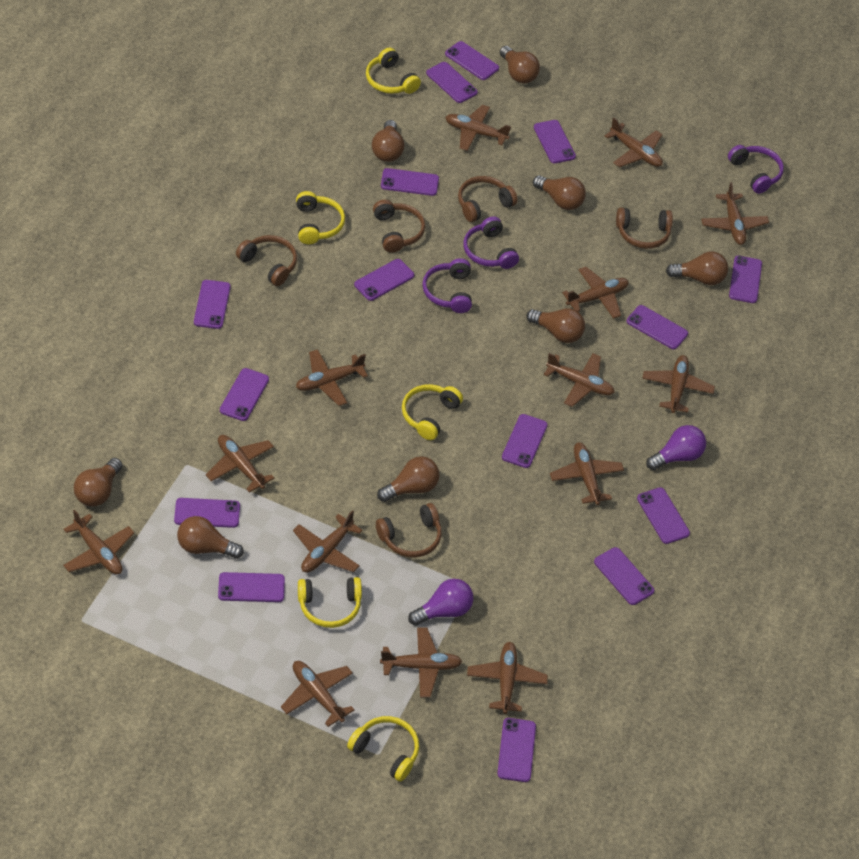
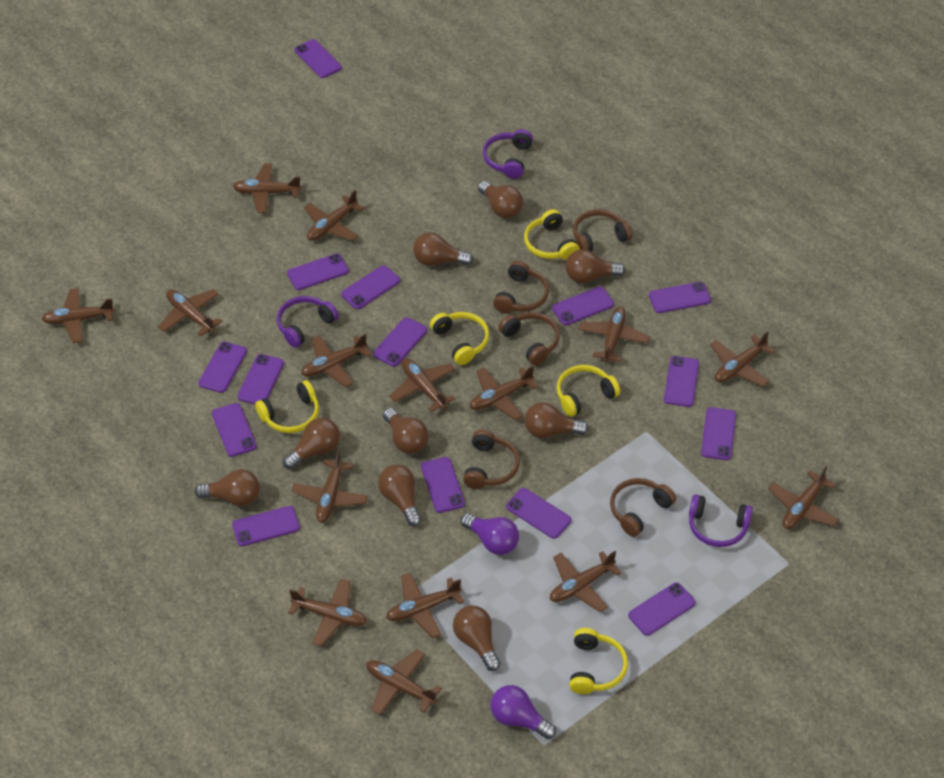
brown light bulb: [74,458,123,506] [177,516,244,559] [372,120,404,162] [377,456,440,502] [500,46,540,83] [526,308,585,343] [533,176,586,210] [666,251,728,285] = 8 -> [195,469,260,506] [283,418,340,469] [378,464,421,526] [383,408,429,454] [413,232,473,266] [453,605,501,671] [478,181,523,218] [524,402,589,438] [565,249,625,283] = 9
brown plane: [63,509,134,575] [206,435,274,493] [281,661,354,727] [293,510,363,573] [296,349,368,406] [380,627,462,698] [445,105,511,151] [467,642,548,714] [544,353,615,407] [550,442,624,505] [562,267,629,319] [605,117,663,167] [642,355,715,413] [701,182,769,245] = 14 -> [41,288,115,343] [158,289,223,337] [233,163,302,213] [288,578,367,646] [291,450,368,523] [301,334,371,387] [304,190,364,241] [366,649,442,715] [386,573,464,638] [390,358,455,412] [470,366,538,421] [550,551,622,612] [578,306,650,363] [710,331,775,387] [768,466,839,529] = 15

